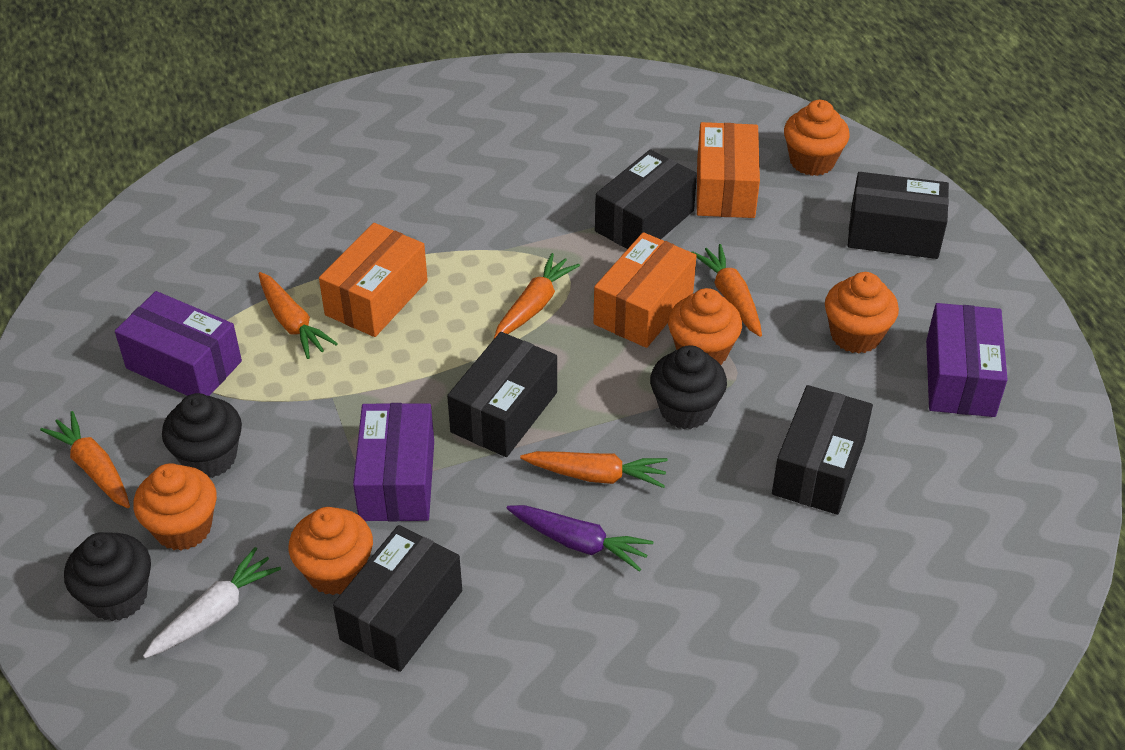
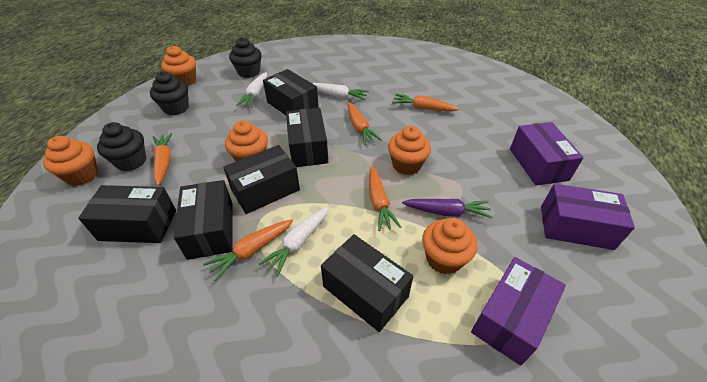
black box: [333,525,462,672] [447,332,557,457] [595,149,697,249] [772,385,873,515] [847,172,949,259] = 5 -> [78,185,176,243] [174,180,232,260] [223,145,300,214] [263,69,319,115] [286,108,328,167] [321,234,413,332] = 6
orange box: [319,223,428,337] [593,232,697,348] [697,122,760,218] = 3 -> none = 0
white carrot: [143,547,281,658] = 1 -> [236,72,267,108] [259,206,329,277] [312,83,369,100] = 3

